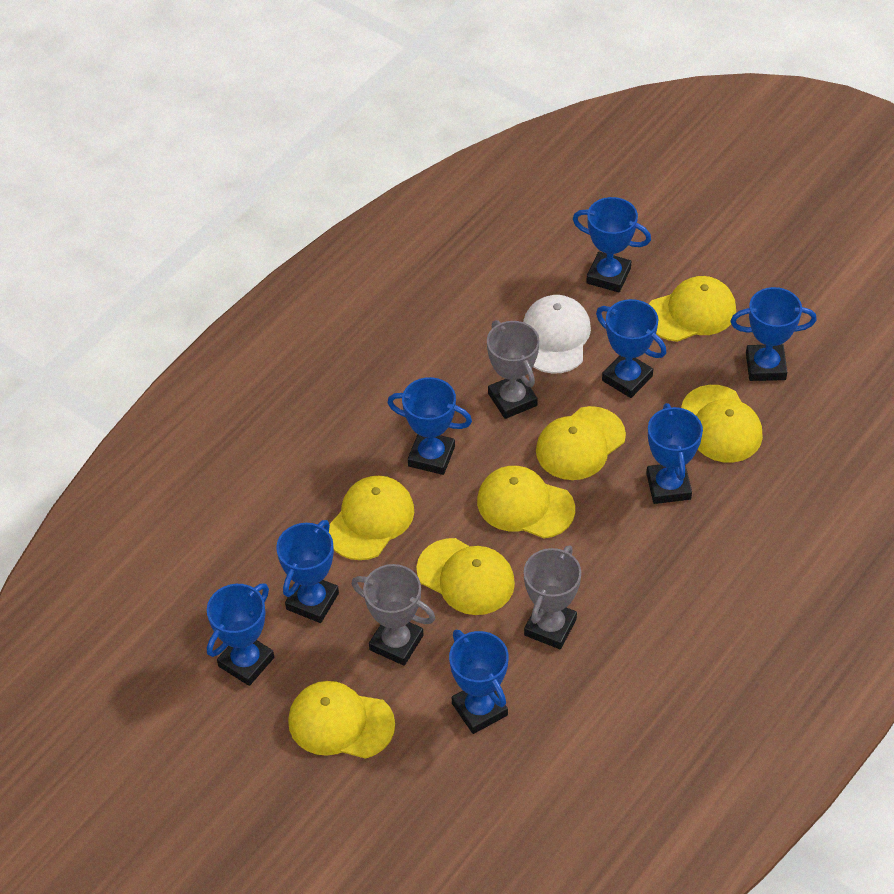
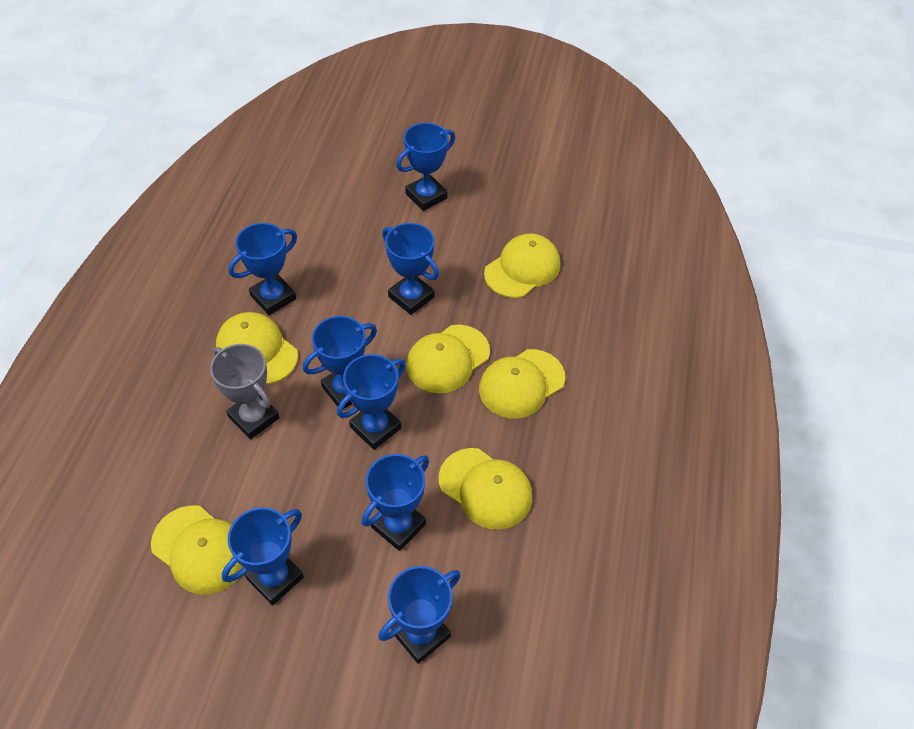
grey trophy: [352,564,435,666] [487,320,540,419] [524,545,581,649] = 3 -> [210,344,280,439] = 1
white cap: [523,295,591,374] = 1 -> none = 0
yellow cap: [288,681,395,759] [329,476,414,560] [416,538,515,615] [477,466,575,538] [536,406,626,480] [649,276,736,342] [681,385,763,463] = 7 -> [151,505,243,594] [216,312,298,384] [406,325,490,393] [439,448,532,530] [479,349,565,419] [484,233,560,298] = 6

